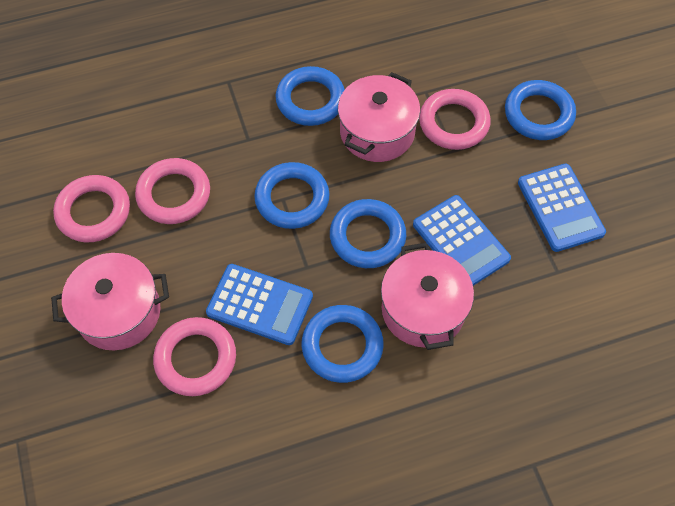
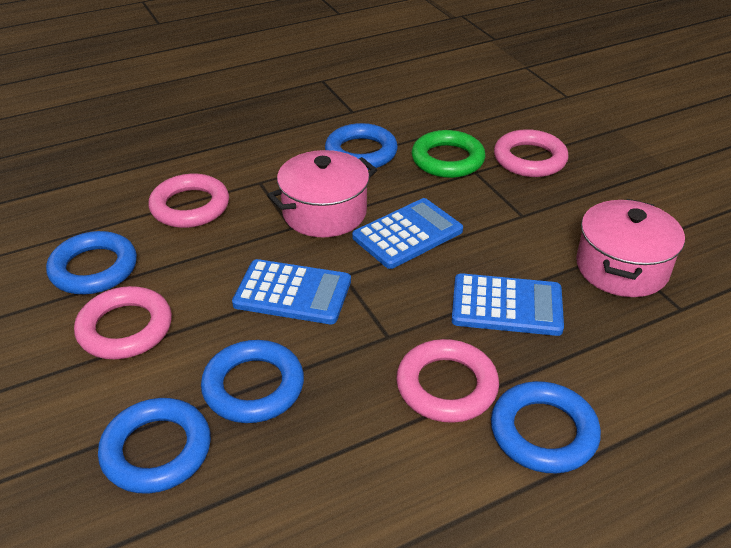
green ring: none = 0 -> [411,130,486,178] = 1
pink pot: [51,253,169,350] [338,72,420,162] [381,243,474,350] = 3 -> [267,150,377,237] [576,199,685,297] = 2

